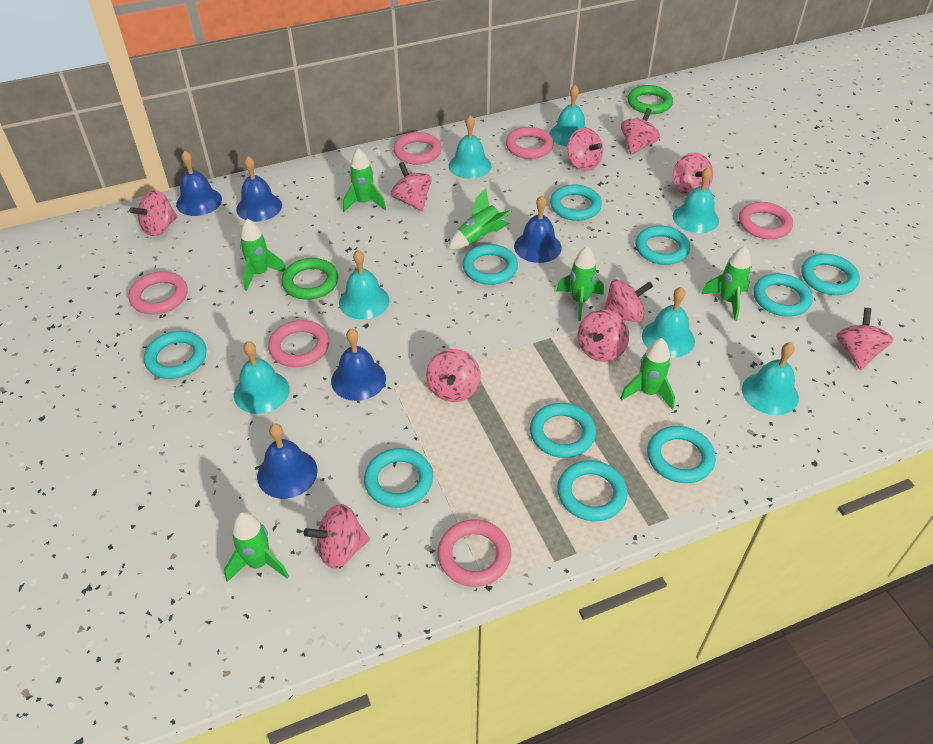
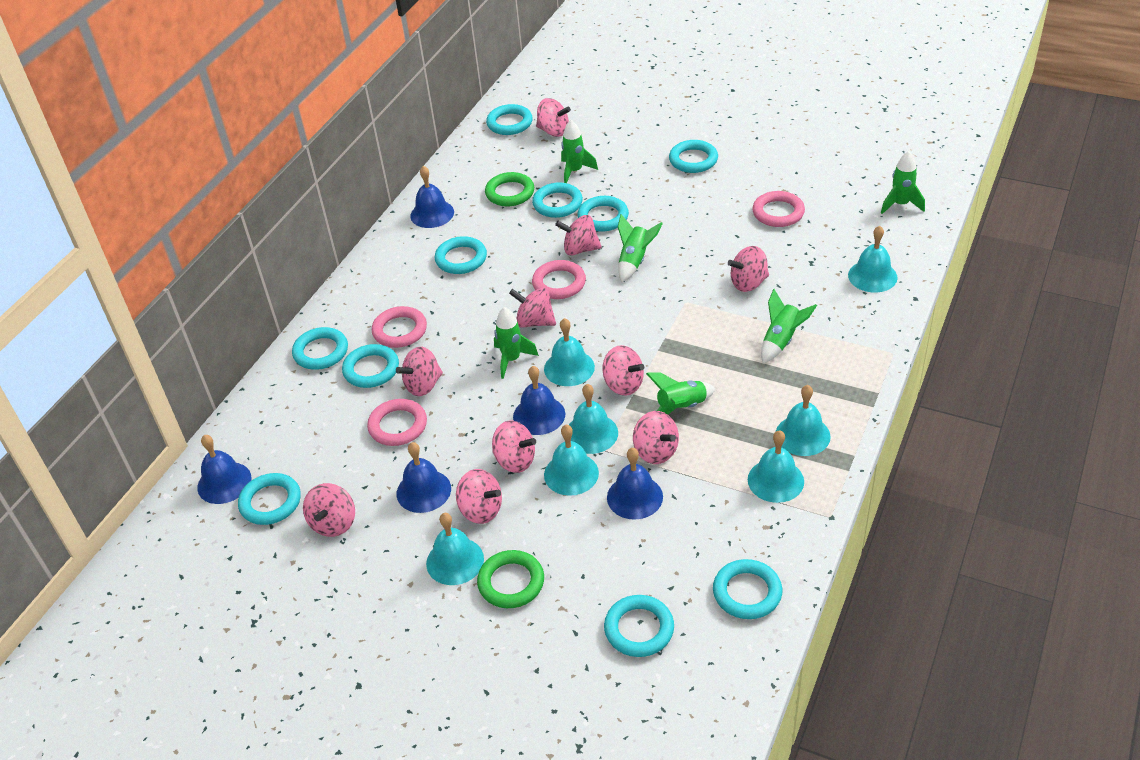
green rocket: [224,512,289,582] [240,218,286,291] [343,148,386,212] [449,188,512,249] [556,246,604,321] [620,338,675,410] [701,246,751,321] = 7 -> [494,307,539,379] [561,120,598,183] [618,214,663,283] [646,372,715,415] [761,289,817,363] [881,151,925,214] = 6
pink ring: [129,271,188,314] [268,320,329,367] [393,132,442,165] [438,519,511,587] [506,127,554,159] [739,202,793,239] = 6 -> [367,399,427,446] [372,306,427,348] [532,260,586,299] [752,191,805,227] = 4

